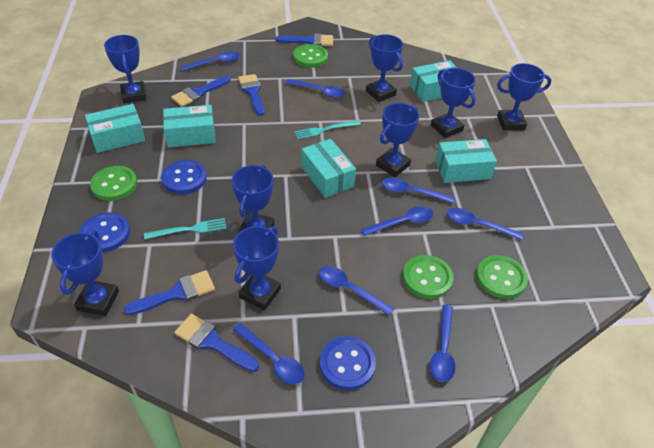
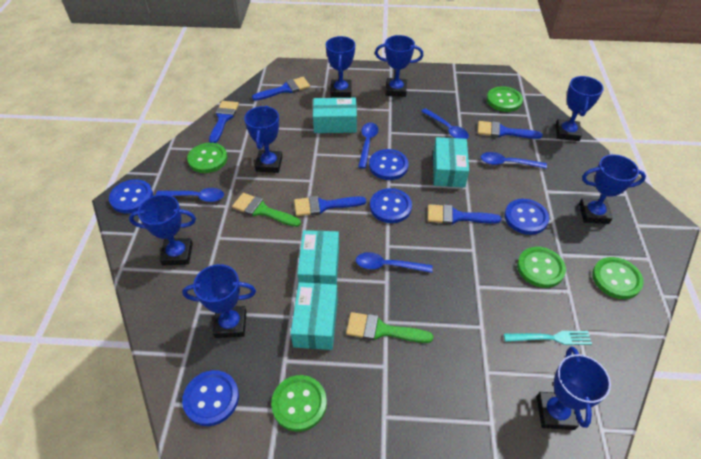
blue button: [79,212,130,252] [161,160,207,194] [320,336,376,390] = 3 -> [109,179,153,214] [182,370,239,426] [369,149,408,180] [370,188,412,223] [504,199,549,235] = 5
blue spoon: [181,51,240,71] [233,323,305,384] [286,79,345,98] [319,266,394,316] [361,206,433,236] [382,177,455,203] [430,305,456,382] [447,208,523,240] = 8 -> [156,188,224,202] [356,252,433,273] [358,122,378,168] [421,108,469,139] [481,152,547,169] = 5
green brush: none = 0 -> [232,193,301,227] [346,312,433,343] = 2
green button: [90,166,137,201] [293,44,328,68] [403,255,453,299] [476,255,528,299] = 4 -> [187,143,228,173] [271,375,327,432] [487,86,523,112] [517,247,566,288] [592,257,644,299] = 5
turquoise box: [85,104,145,153] [163,105,216,148] [301,139,356,198] [410,60,457,102] [435,139,497,183] = 5 -> [291,282,338,350] [297,230,339,285] [313,98,357,133] [433,137,469,188] = 4
turquoise fork: [144,218,227,239] [294,120,361,139] = 2 -> [504,331,592,345] = 1

